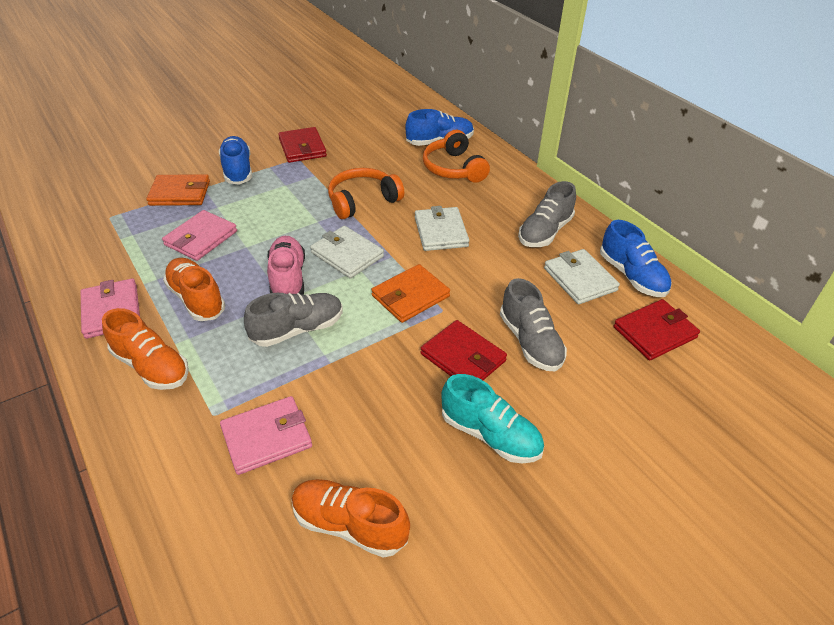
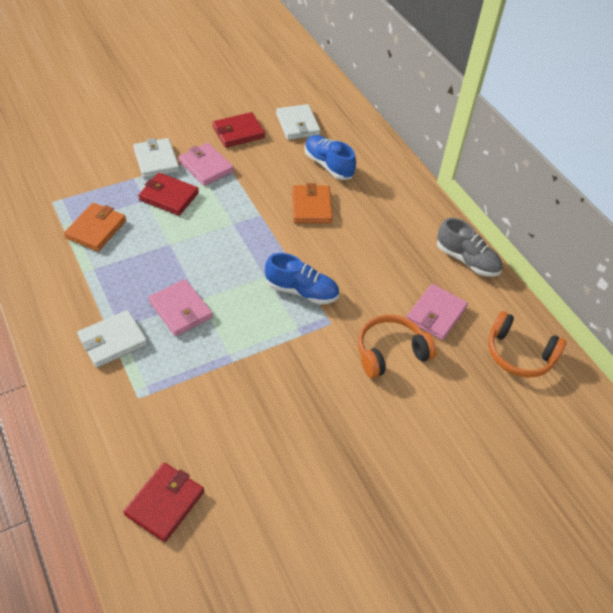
blue shoe: [219,136,252,185] [405,109,474,146] [600,220,672,297] = 3 -> [265,253,339,305] [304,135,356,180] = 2
grey shoe: [244,293,343,347] [500,278,567,371] [518,181,576,247] = 3 -> [437,218,502,277] = 1
orange shoe: [102,308,189,390] [163,258,225,321] [292,479,410,558] = 3 -> none = 0
pink shoe: [267,236,305,295] = 1 -> none = 0
turquoise shoe: [441,374,544,463] = 1 -> none = 0

